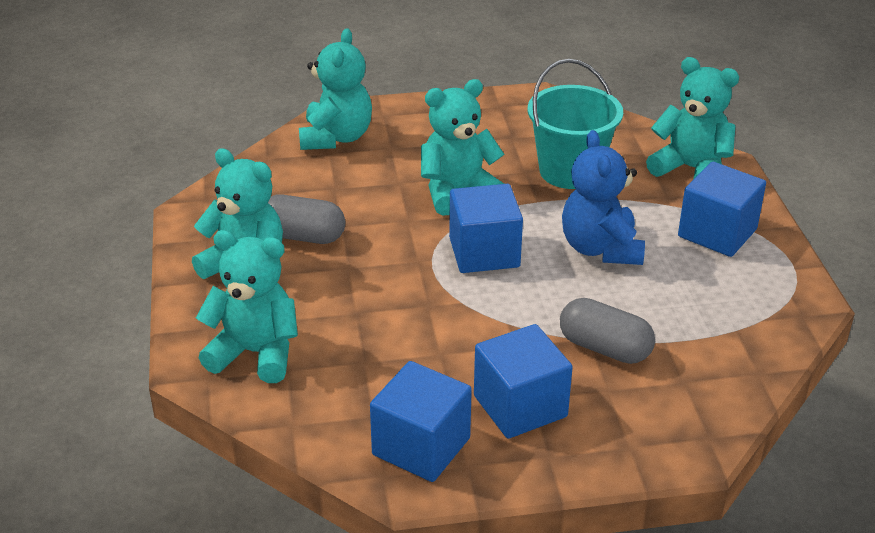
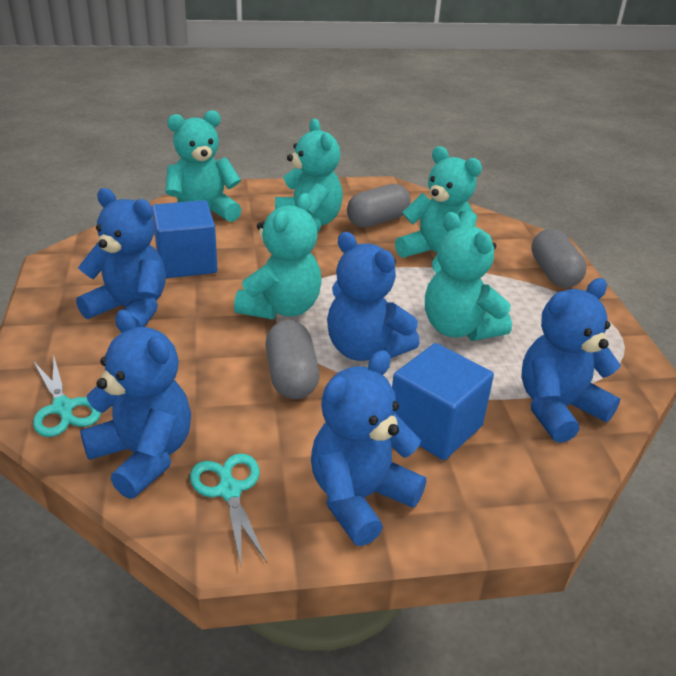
blue cube: [370,361,472,482] [449,184,523,273] [474,324,573,439] [678,162,766,257] = 4 -> [152,200,218,278] [392,343,494,460] = 2
blue teddy bear: [562,130,645,265] = 1 -> [76,188,166,327] [80,310,191,499] [311,350,426,546] [327,232,419,361] [521,278,621,443] = 5
grey capsule: [268,194,345,244] [560,298,655,364] = 2 -> [265,320,319,399] [347,184,411,228] [531,229,587,288] = 3
turquoise bucket: [528,59,623,189] = 1 -> none = 0
turquoise scissors: none = 0 -> [33,355,101,437] [189,453,267,565] = 2

